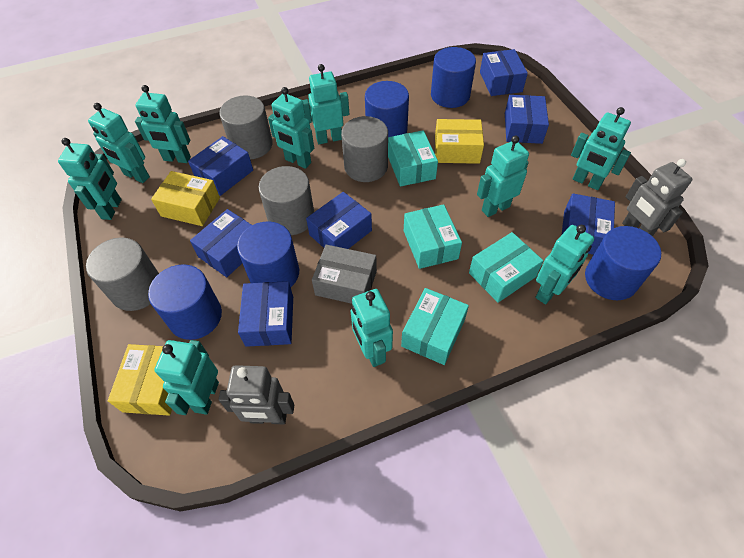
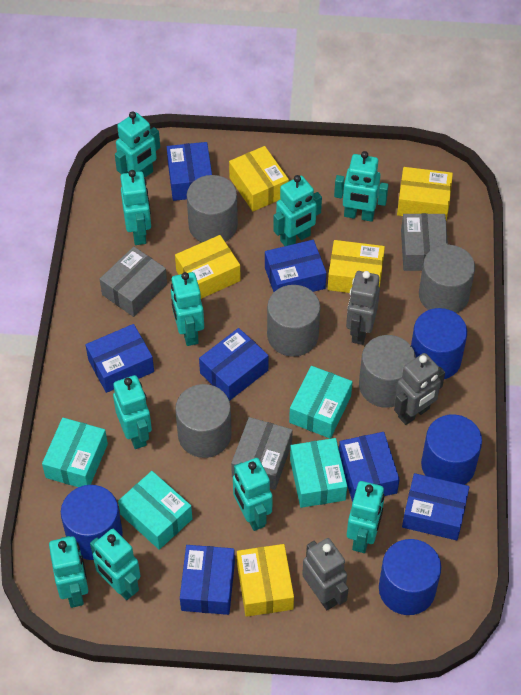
blue cylinder: [148,264,222,340] [237,222,299,287] [365,81,409,137] [431,47,476,108] [585,226,661,300] = 5 -> [61,485,123,560] [379,539,441,615] [411,308,467,379] [421,414,482,485] = 4
grey box: [312,245,377,304] = 1 -> [100,247,167,317] [231,417,293,490] [401,213,448,271] = 3
grey cylinder: [86,237,159,311] [219,95,273,159] [258,166,314,235] [341,116,388,182] = 4 -> [175,384,232,458] [187,175,238,242] [267,285,320,357] [359,335,416,408] [419,245,475,313] = 5
grey robot: [218,365,294,424] [622,159,693,237] = 2 -> [302,538,349,610] [346,271,380,345] [394,353,445,425] = 3
yellow box: [108,344,172,416] [151,171,220,226] [435,119,484,164] = 3 -> [175,235,241,299] [229,146,289,211] [237,544,294,617] [328,240,385,293] [397,167,453,221] = 5

